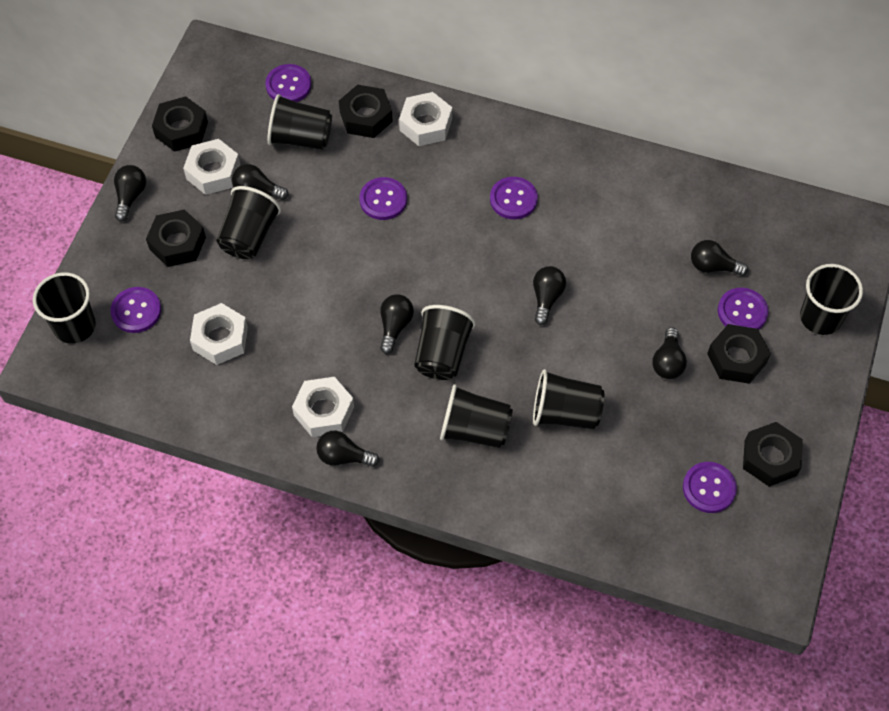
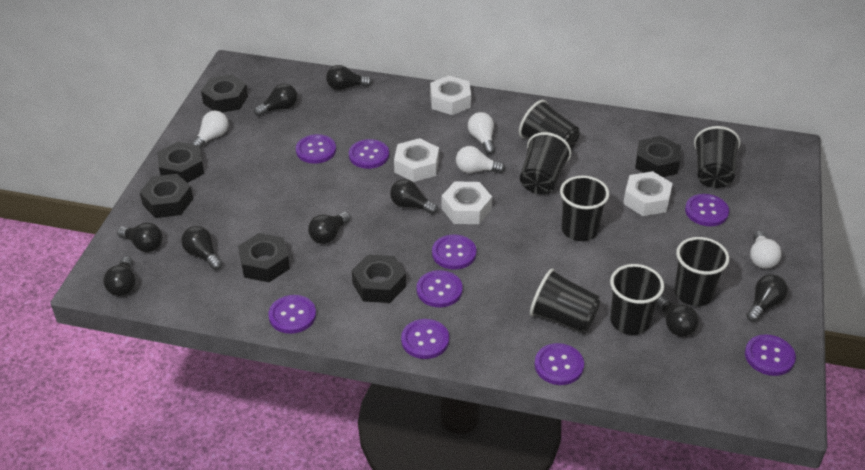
black light bulb: [114,165,146,221] [232,164,288,200] [316,431,379,467] [380,294,414,354] [533,266,566,325] [652,327,687,379] [691,240,748,276] = 7 -> [103,256,136,296] [117,223,162,252] [181,226,223,270] [254,83,297,116] [308,212,351,244] [326,65,372,90] [390,179,438,215] [656,296,699,337] [746,274,788,322] = 9
black nut: [146,209,206,267] [152,96,208,152] [339,85,393,138] [707,324,771,384] [743,422,803,487] = 5 -> [140,174,193,218] [157,142,204,183] [201,74,248,113] [238,233,290,282] [352,255,406,303] [635,136,681,177] = 6
purple button: [110,287,161,333] [265,64,311,102] [359,177,407,220] [490,177,538,219] [683,462,737,513] [718,288,769,330] = 6 -> [269,295,316,334] [296,134,336,164] [349,139,389,169] [401,319,449,359] [417,270,463,307] [432,234,476,270] [534,343,584,385] [685,194,729,226] [745,334,796,376] = 9
white light bulb: none = 0 -> [191,111,229,148] [456,146,505,173] [468,112,495,155] [750,231,782,269] = 4

